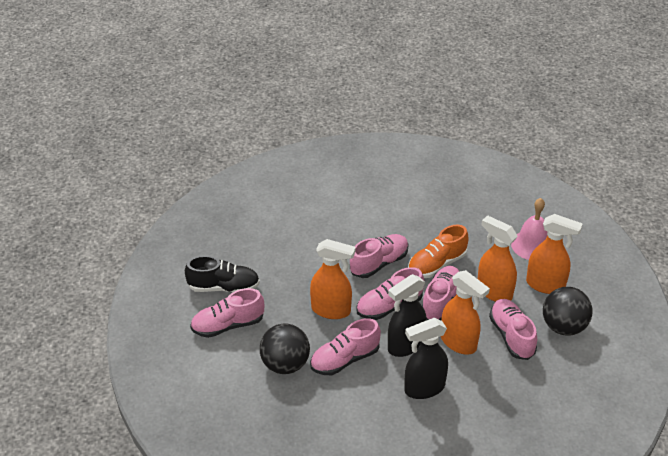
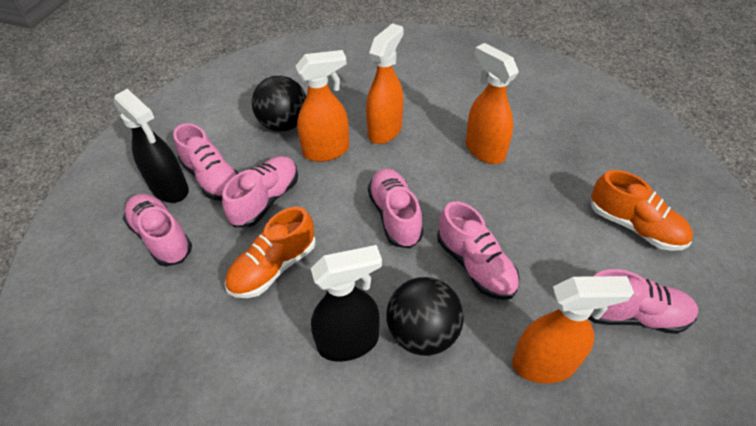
black shoe: [185,256,260,292] = 1 -> none = 0
orange shoe: [408,225,469,278] = 1 -> [225,207,316,298] [591,170,693,251] = 2
pink bell: [511,198,548,260] = 1 -> none = 0

